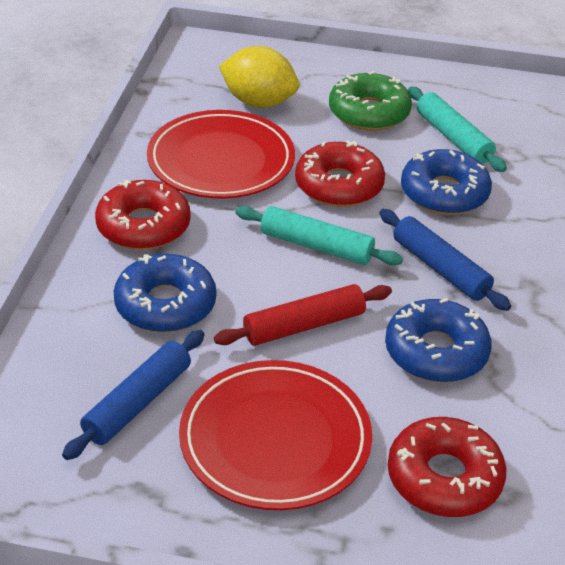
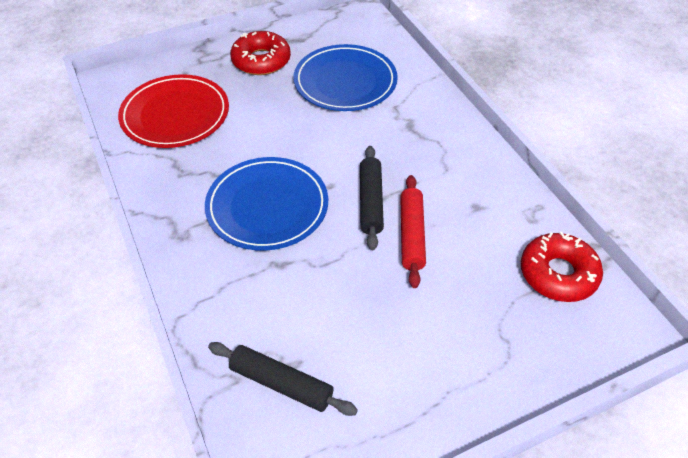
black rolling pin: none = 0 -> [208,342,358,416] [360,146,384,250] = 2
blue donut: [114,254,216,333] [385,298,492,382] [401,149,492,215] = 3 -> none = 0
blue plate: none = 0 -> [205,157,328,251] [294,44,398,111] = 2
blue rolling pin: [62,330,205,460] [379,209,511,311] = 2 -> none = 0
green donut: [329,71,412,131] = 1 -> none = 0
red donut: [95,180,191,250] [295,140,385,207] [388,417,507,517] = 3 -> [230,31,291,75] [521,232,603,302] = 2
red plate: [147,110,295,199] [179,360,372,510] = 2 -> [118,74,229,148] = 1
turquoise rolling pin: [235,206,403,265] [408,87,507,172] = 2 -> none = 0
yellow lemon: [219,46,299,108] = 1 -> none = 0

